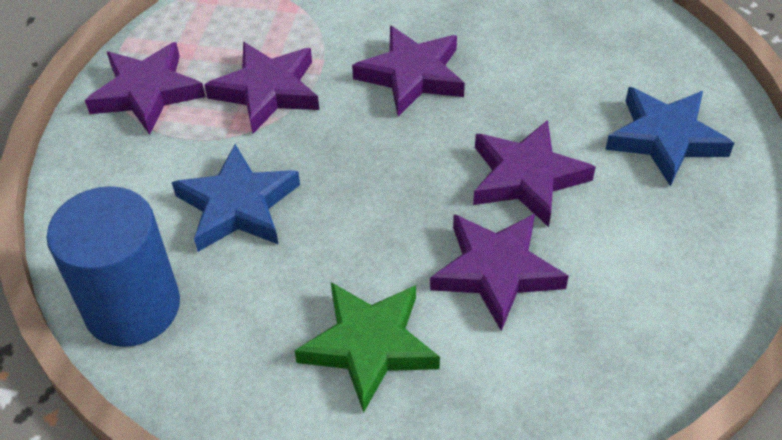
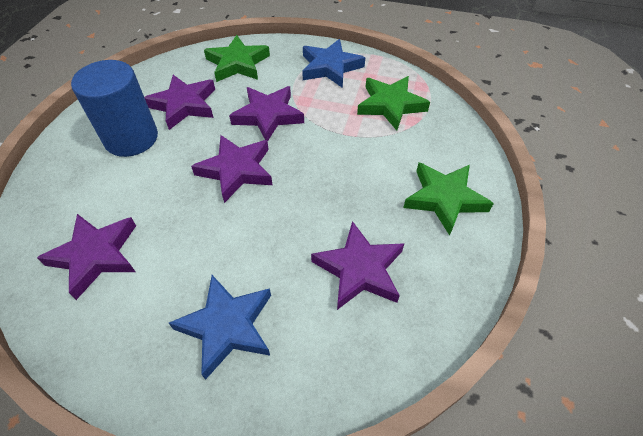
green star: [294,282,440,413] = 1 -> [204,35,270,82] [357,76,430,130] [403,162,494,236] = 3

